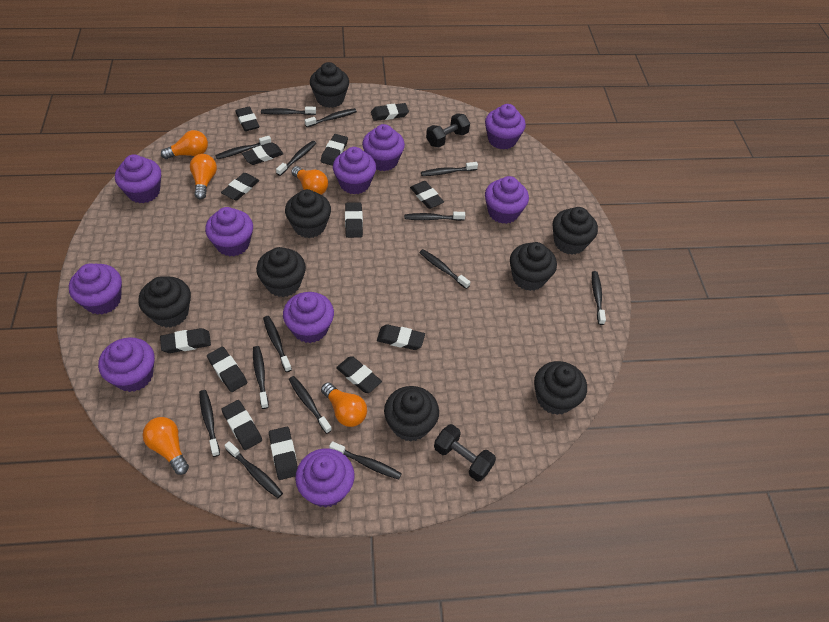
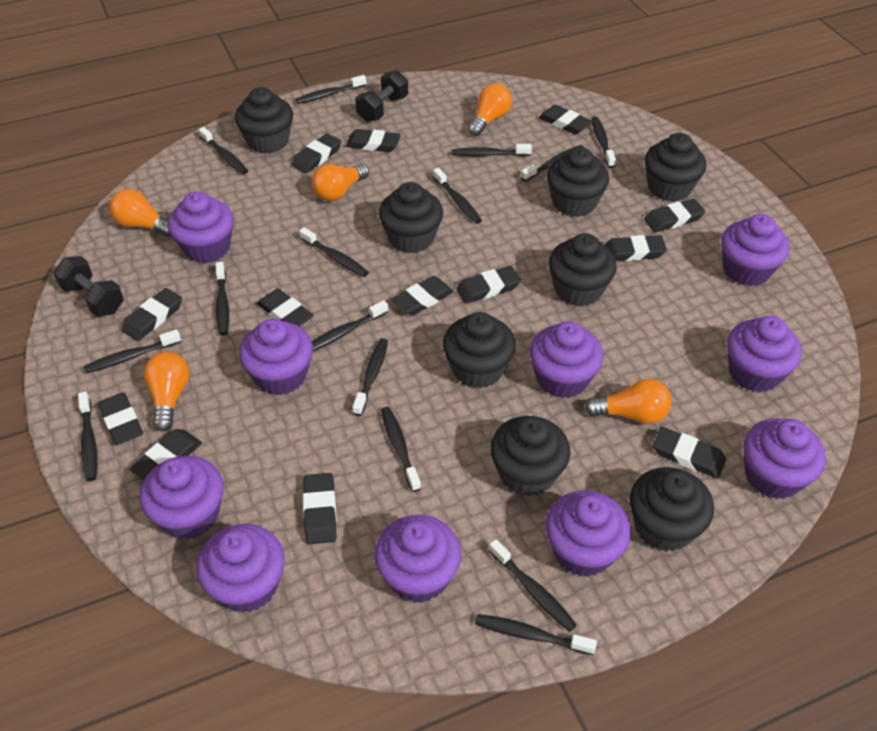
black toothbrush: [199,390,220,457] [215,136,271,159] [224,441,283,498] [253,346,269,409] [261,107,316,115] [263,316,292,372] [276,141,316,176] [289,376,332,434] [305,108,357,127] [329,441,402,480] [404,212,465,221] [419,249,470,289] [421,162,478,176] [592,271,606,325] = 14 -> [78,392,97,481] [83,329,181,373] [199,127,248,174] [216,262,229,335] [295,75,366,104] [299,227,369,277] [312,300,388,351] [353,338,388,416] [381,407,421,492] [433,167,482,224] [452,144,532,156] [475,614,597,655] [489,539,577,632] [521,145,584,182] [591,117,616,168] = 15

